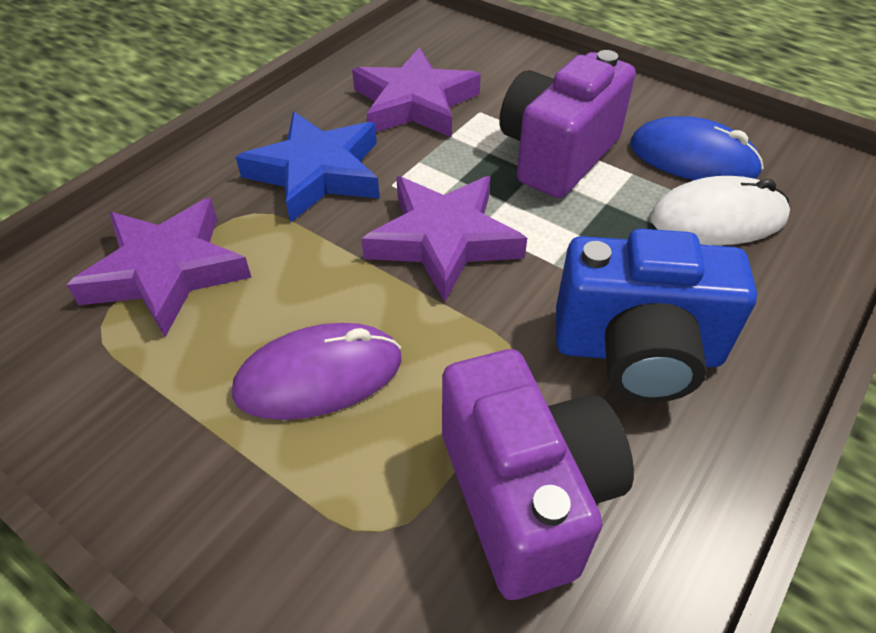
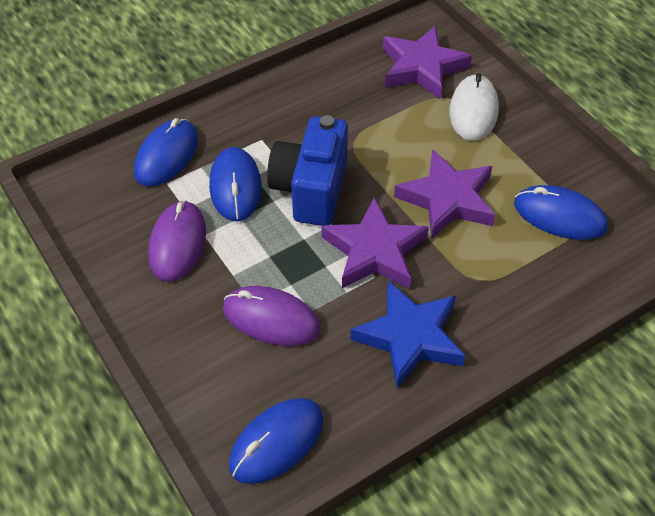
blue mouse: [630,116,763,180] = 1 -> [134,118,198,187] [209,147,262,221] [229,398,323,484] [514,185,608,240] = 4
purple camera: [442,349,634,600] [499,50,636,198] = 2 -> none = 0
purple mouse: [232,323,402,420] = 1 -> [148,200,206,282] [223,286,320,346] = 2

